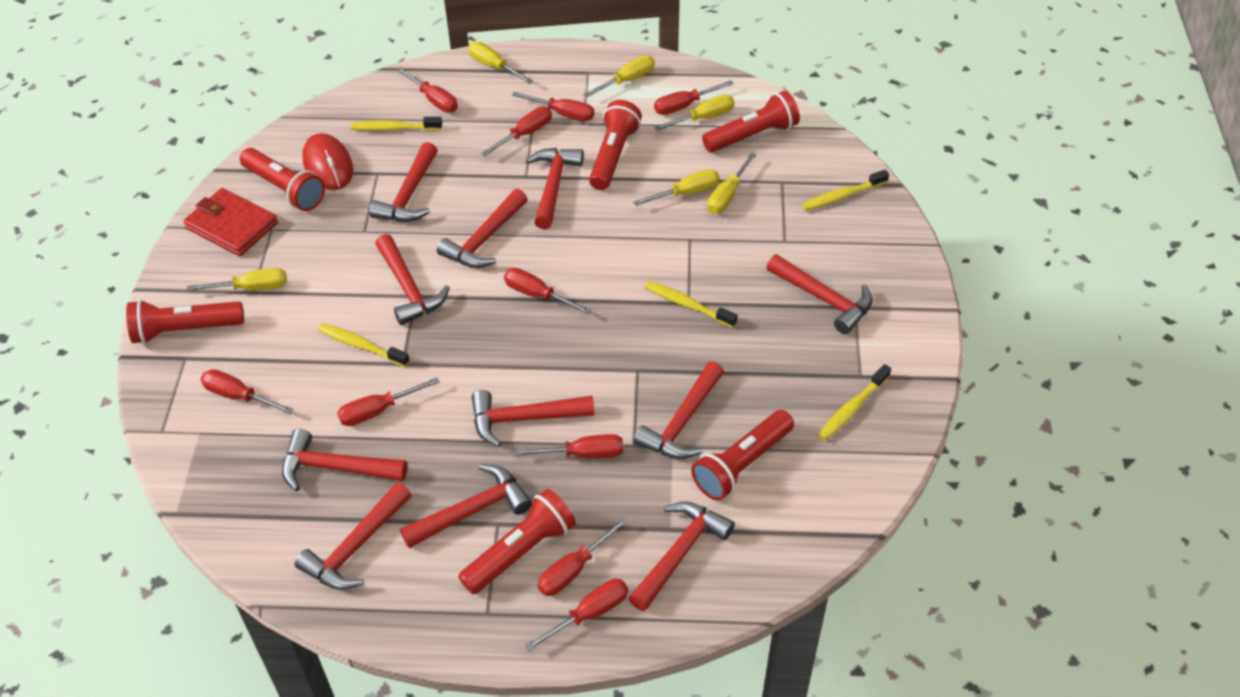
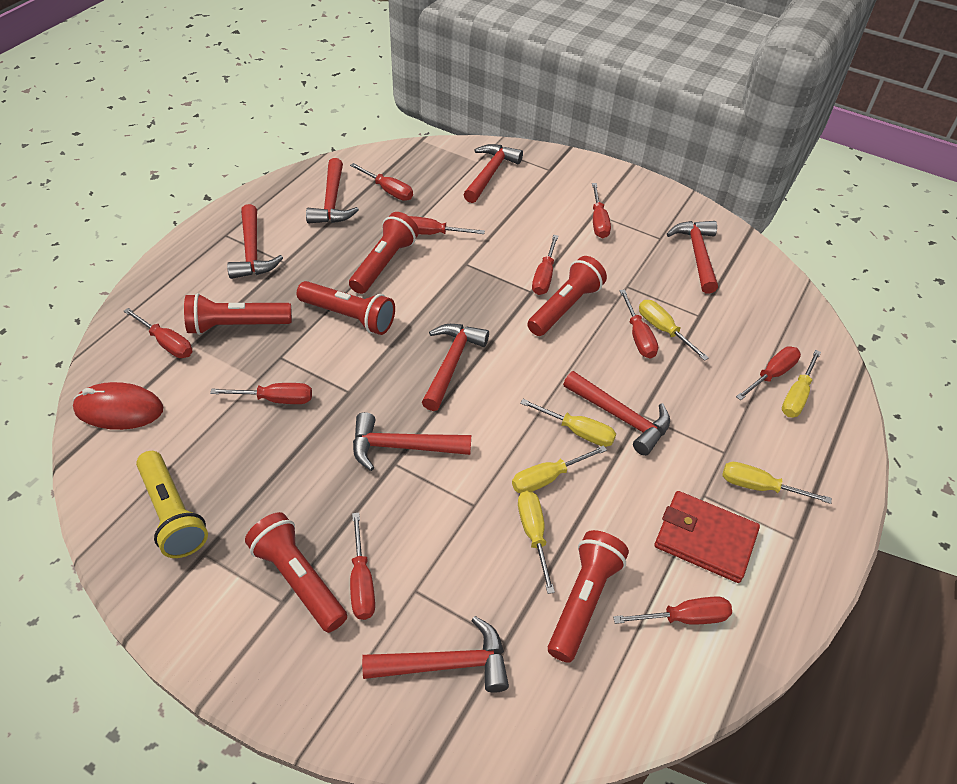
red hammer: [282,429,407,491] [295,482,412,590] [369,142,437,222] [375,234,450,325] [400,464,532,548] [437,189,528,268] [472,390,595,447] [526,148,584,229] [629,501,735,611] [634,361,724,459] [767,254,873,334] = 11 -> [227,204,283,279] [306,158,359,224] [353,412,471,471] [362,616,509,693] [422,324,489,411] [463,144,523,203] [563,371,670,456] [667,221,718,293] = 8
yellow flashlight: none = 0 -> [136,451,208,558] = 1
yellow toothbrush: [318,323,410,367] [351,117,442,131] [644,281,738,328] [802,170,889,211] [818,364,891,441] = 5 -> none = 0

